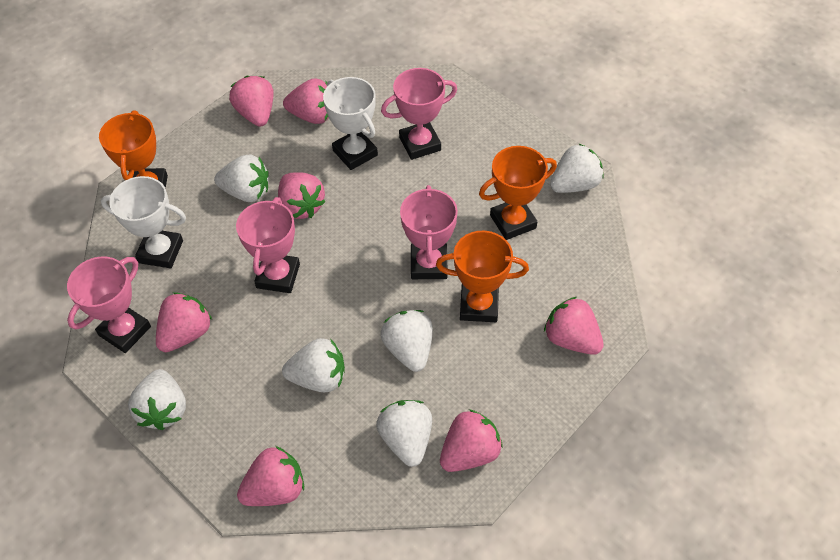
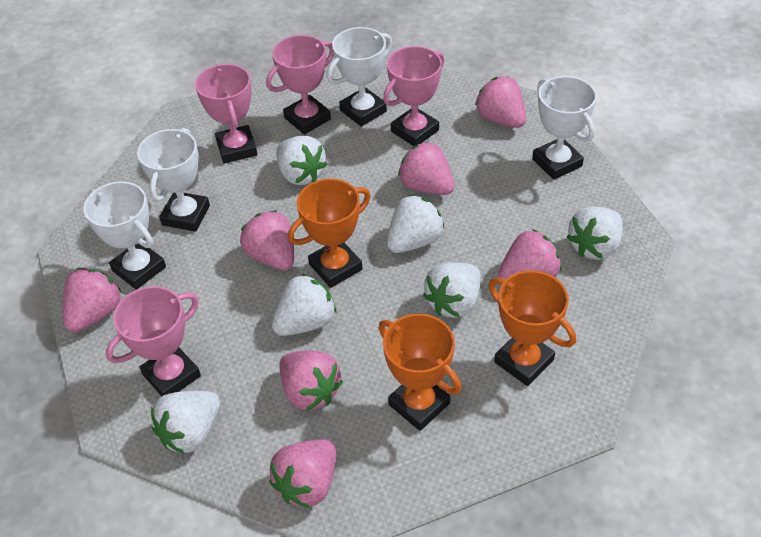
white trophy: [101,176,186,269] [323,77,378,170] = 2 -> [83,181,166,290] [137,128,210,232] [327,27,392,127] [532,76,597,180] = 4

